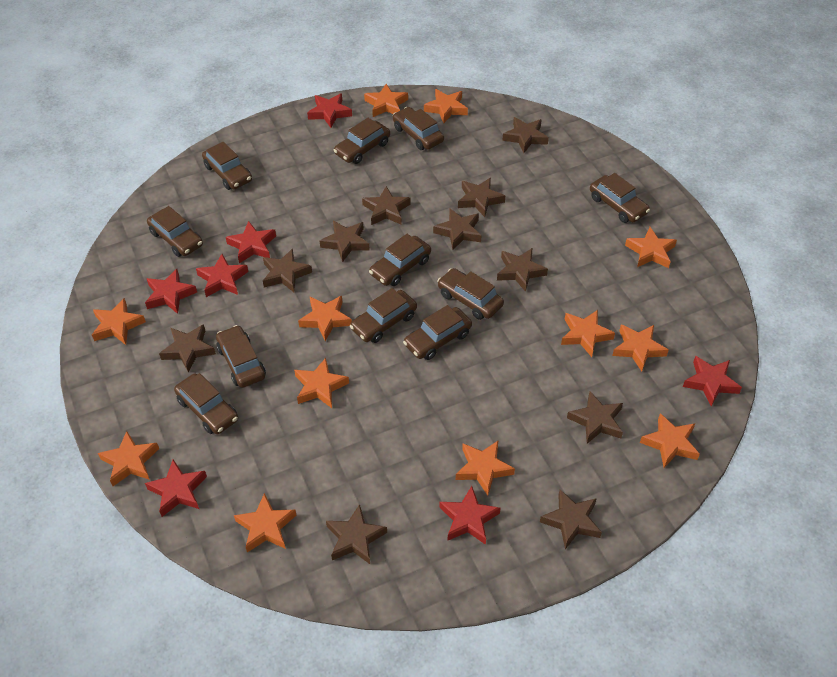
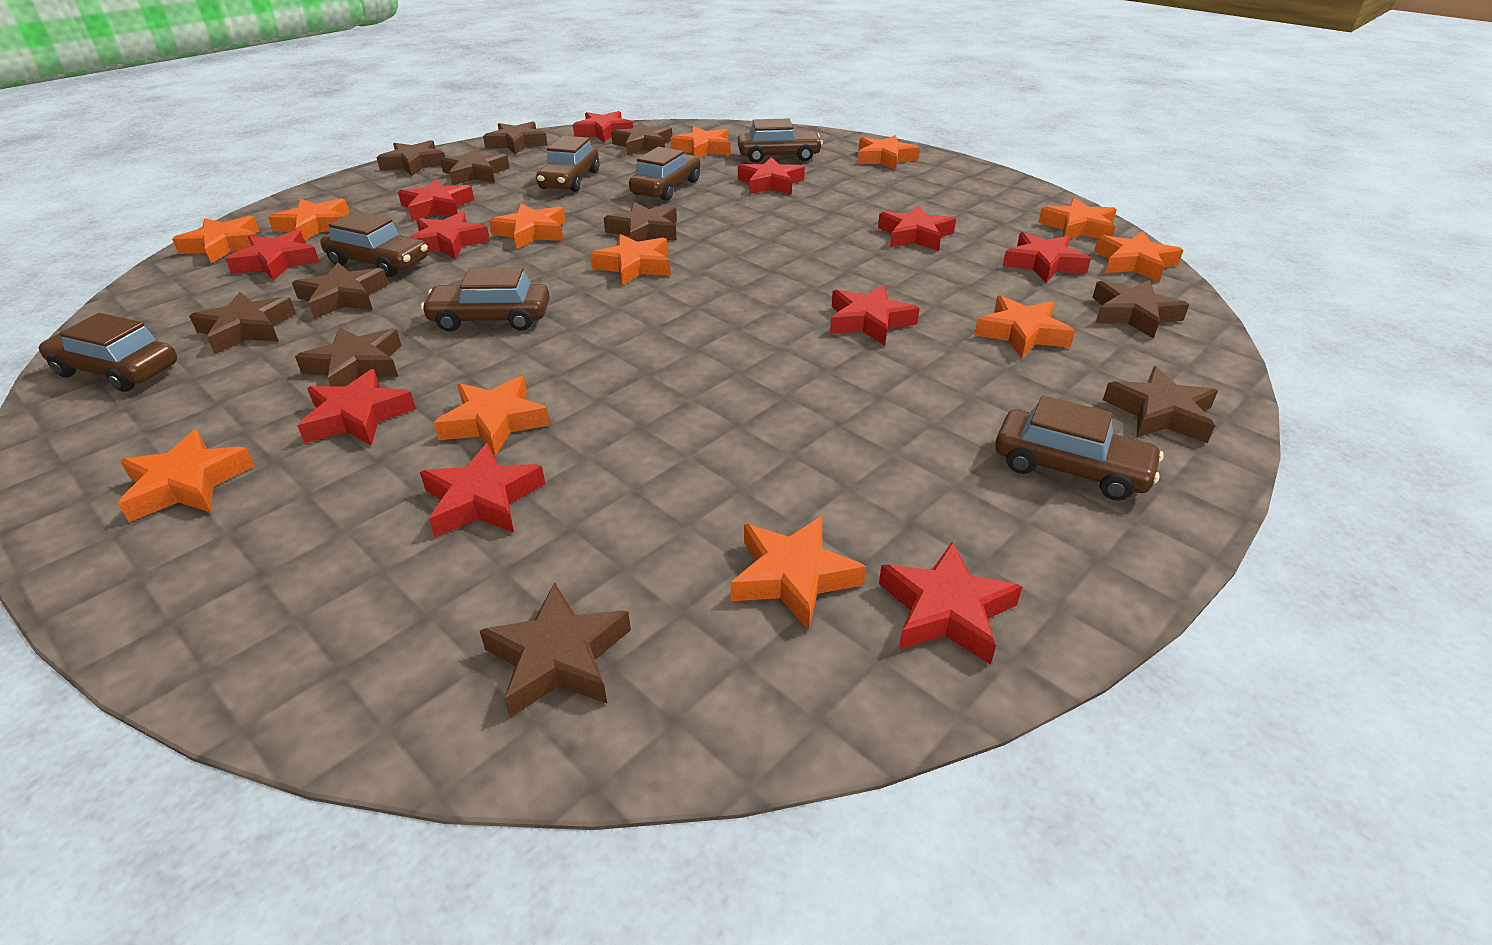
brown car: [147,206,203,257] [174,373,238,434] [202,142,252,190] [216,325,266,388] [333,118,390,164] [350,288,417,343] [369,234,431,286] [393,107,444,150] [403,305,472,360] [437,268,504,320] [590,173,650,223] = 11 -> [39,313,177,392] [320,212,428,277] [421,267,550,332] [536,136,599,192] [629,147,700,201] [737,118,823,163] [995,395,1164,501] = 7
red star: [145,269,197,314] [145,460,207,517] [196,254,248,297] [226,221,276,263] [307,93,352,128] [439,486,500,545] [683,356,742,406] = 7 -> [225,230,319,281] [297,369,416,446] [398,179,474,221] [409,212,490,259] [420,443,545,537] [573,111,633,142] [738,157,805,195] [830,285,920,346] [878,205,956,251] [879,542,1023,665] [1003,232,1091,283] = 11

